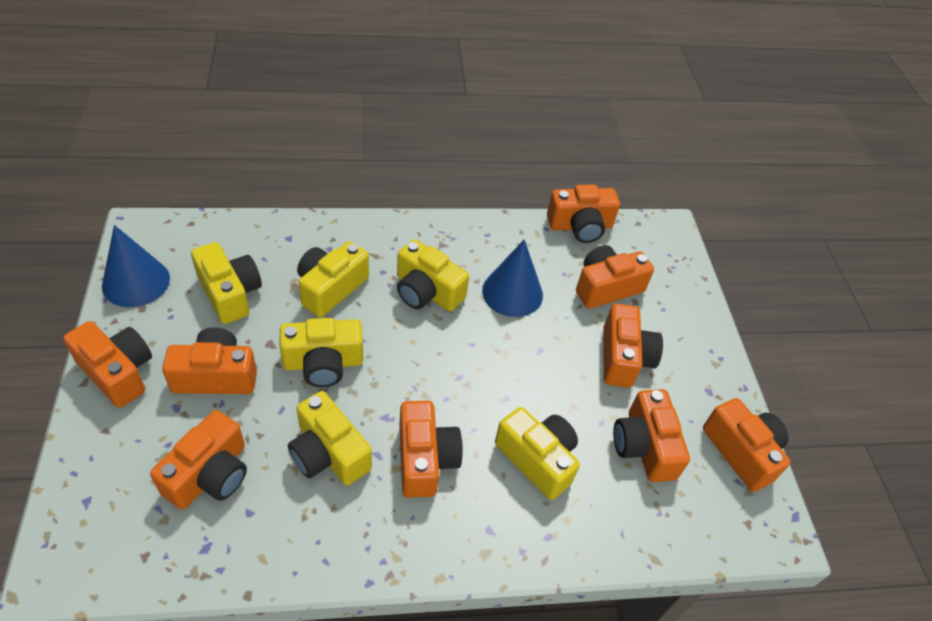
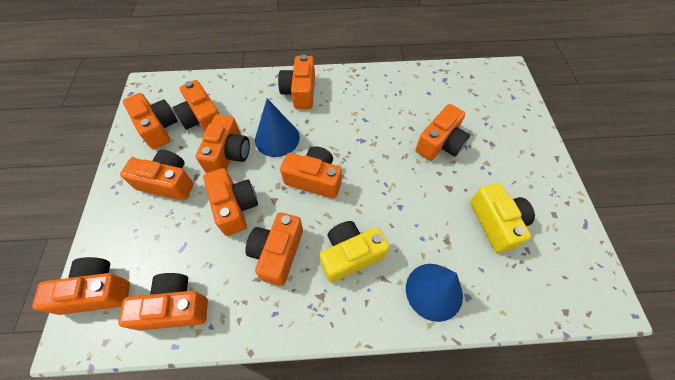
orange camera: [63,321,152,408] [150,410,247,509] [162,327,257,394] [400,401,463,498] [547,185,620,243] [576,245,654,309] [604,303,663,388] [613,389,690,482] [703,398,791,492] = 9 -> [32,257,130,315] [118,273,208,331] [120,150,194,201] [123,93,178,149] [173,80,220,132] [196,114,250,173] [203,168,258,236] [245,212,303,286] [278,55,315,109] [280,146,342,199] [415,104,470,161] = 11
yellow camera: [191,242,262,324] [280,318,363,387] [288,391,372,486] [297,241,369,317] [397,239,469,311] [495,407,580,500] = 6 -> [320,221,389,283] [470,183,535,253] = 2

